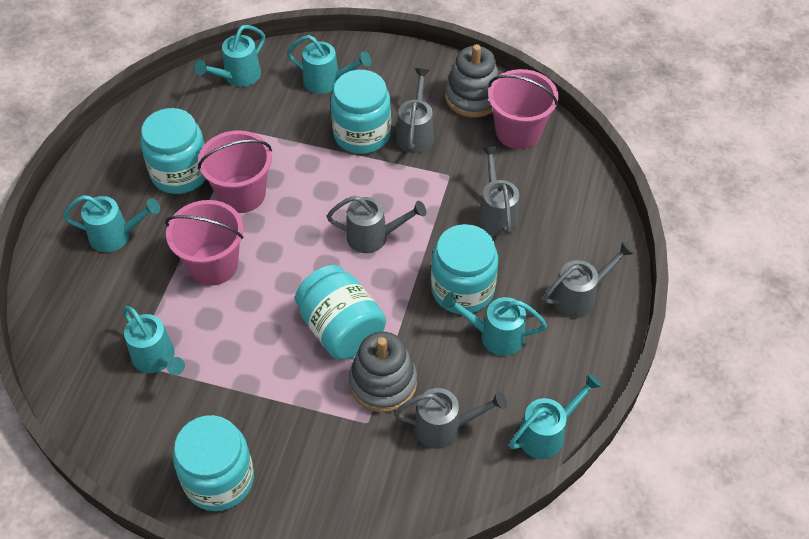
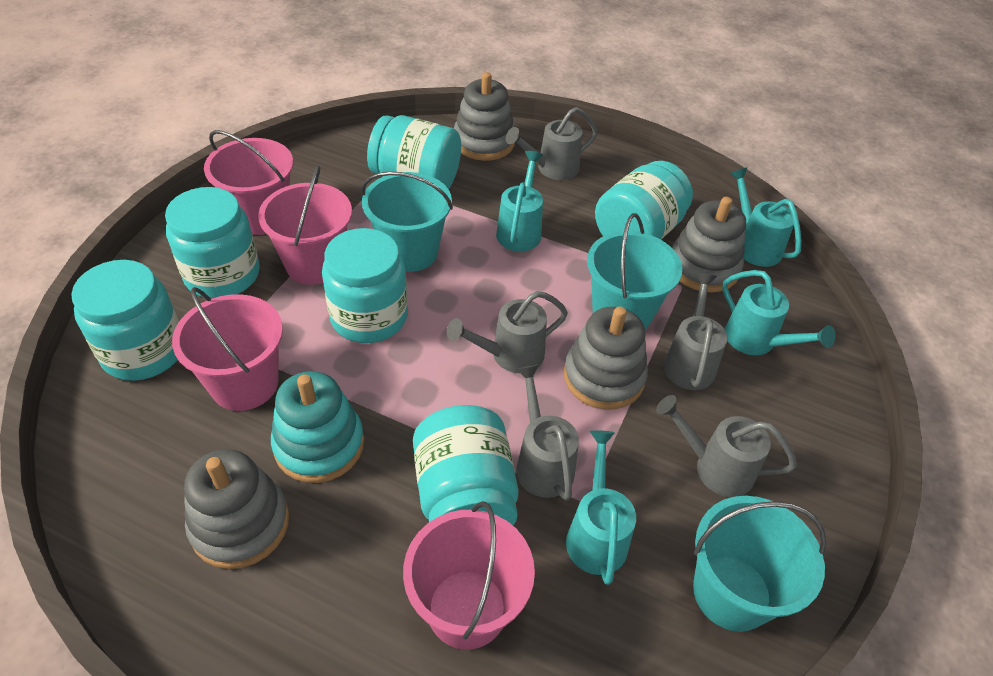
grey stacking toy: [349,332,417,413] [445,44,499,118] = 2 -> [184,449,289,569] [454,72,515,161] [564,306,648,410] [672,197,746,293] = 4
pink bucket: [165,200,244,286] [198,130,272,213] [488,69,558,149] = 3 -> [172,287,283,411] [204,130,293,235] [258,165,352,285] [403,501,535,650] = 4
turquoise bucket: none = 0 -> [361,171,453,272] [587,213,682,330] [693,496,827,632] = 3
turquoise jar: [141,108,206,194] [173,415,254,511] [295,265,386,360] [331,70,391,154] [431,224,498,314] = 5 -> [71,260,179,381] [165,187,260,299] [322,228,408,343] [367,115,461,189] [413,405,519,525] [595,161,693,240] = 6
turquoise stacking toy: none = 0 -> [271,371,364,483] = 1
turquoise watering can: [63,195,160,252] [122,306,185,375] [194,25,265,87] [287,35,371,94] [442,292,547,356] [509,373,602,459] = 6 -> [496,151,543,251] [566,430,636,585] [722,270,835,355] [729,167,802,267] = 4

